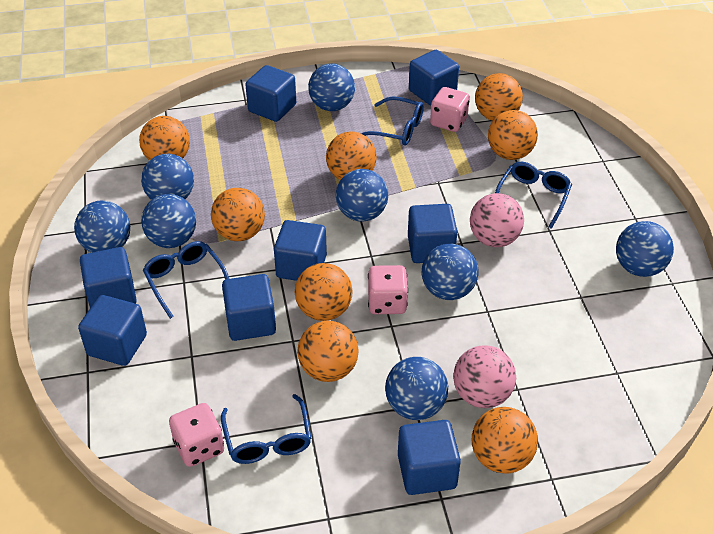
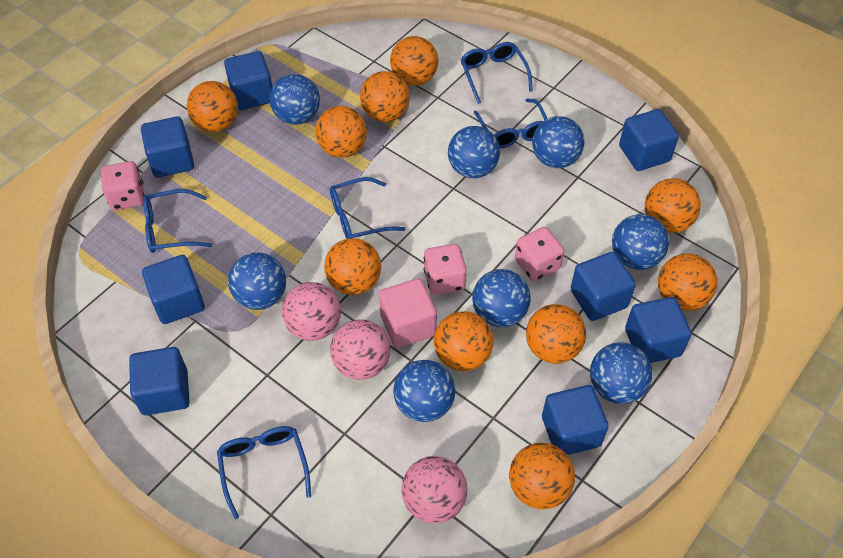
blue glasses: [143,241,229,319] [221,394,311,464] [361,96,424,145] [495,162,572,229] = 4 -> [143,189,212,253] [217,426,311,519] [330,177,406,239] [460,42,533,104] [473,98,547,148] = 5
orange ball: [139,116,190,161] [211,188,265,241] [295,263,353,321] [297,321,359,382] [326,132,377,180] [472,407,538,474] [475,73,523,121] [488,110,538,160] = 8 -> [187,81,238,132] [315,106,367,158] [324,238,381,295] [360,71,410,122] [390,36,438,86] [434,311,494,371] [509,443,575,509] [526,304,586,364] [645,178,701,233] [658,253,717,311] = 10
pink ball: [453,345,516,408] [470,193,524,247] = 2 -> [282,282,341,341] [330,319,390,380] [401,456,468,523] = 3
pink cube: none = 0 -> [379,278,437,348] = 1

